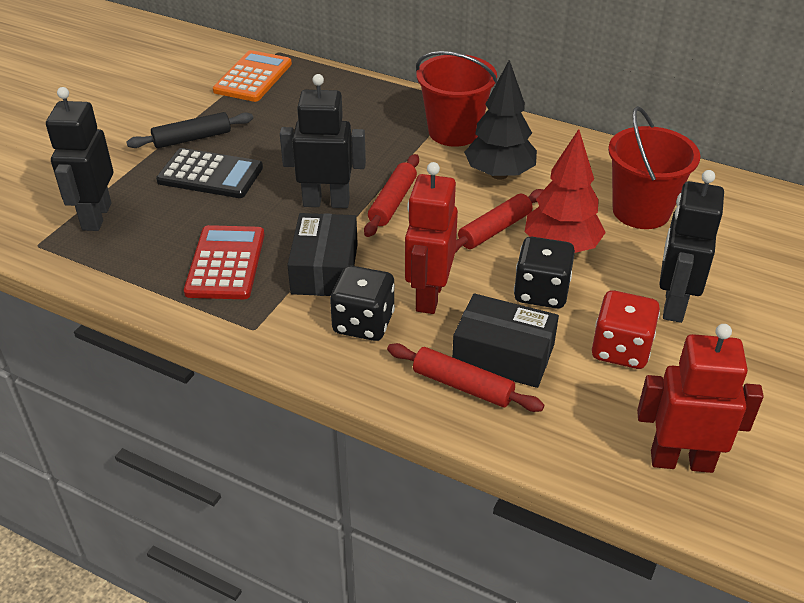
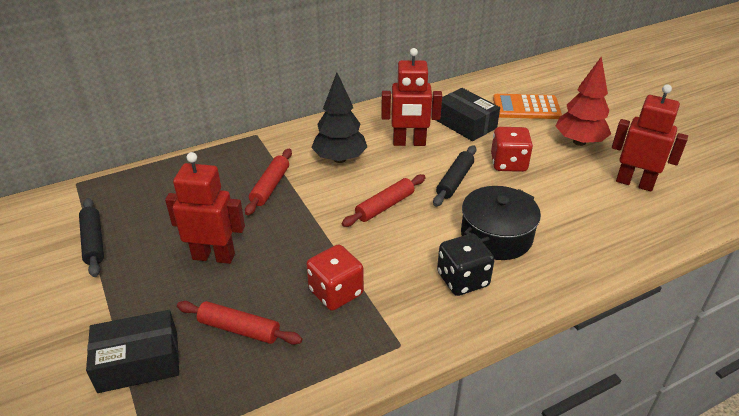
black calculator: [156,148,263,198] = 1 -> none = 0
black dice: [330,266,395,341] [514,237,575,309] = 2 -> [437,234,495,296] = 1
black pot: none = 0 -> [461,186,541,260] = 1
black robot: [46,87,113,231] [280,74,366,208] [659,170,724,323] = 3 -> none = 0
black rolling pin: [126,112,253,148] = 1 -> [79,198,104,277] [433,145,476,207] = 2
red bucket: [416,51,497,147] [608,106,700,229] = 2 -> none = 0
red calculator: [184,225,264,299] = 1 -> none = 0
red dice: [592,290,660,369] = 1 -> [306,244,364,311] [491,127,533,172] = 2
red robot: [405,162,458,314] [637,324,764,473] = 2 -> [165,152,245,264] [381,48,442,146] [612,85,688,192] = 3

